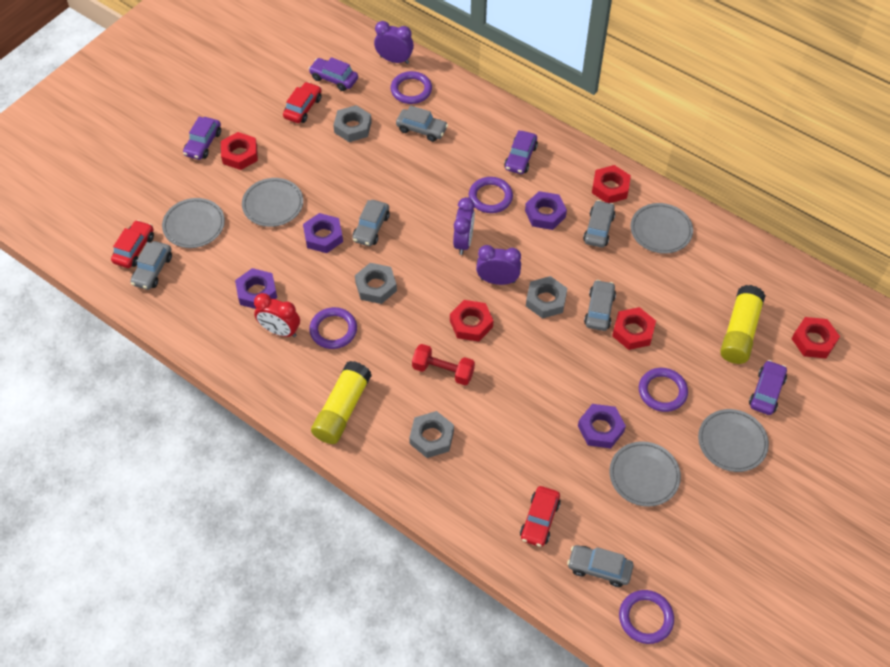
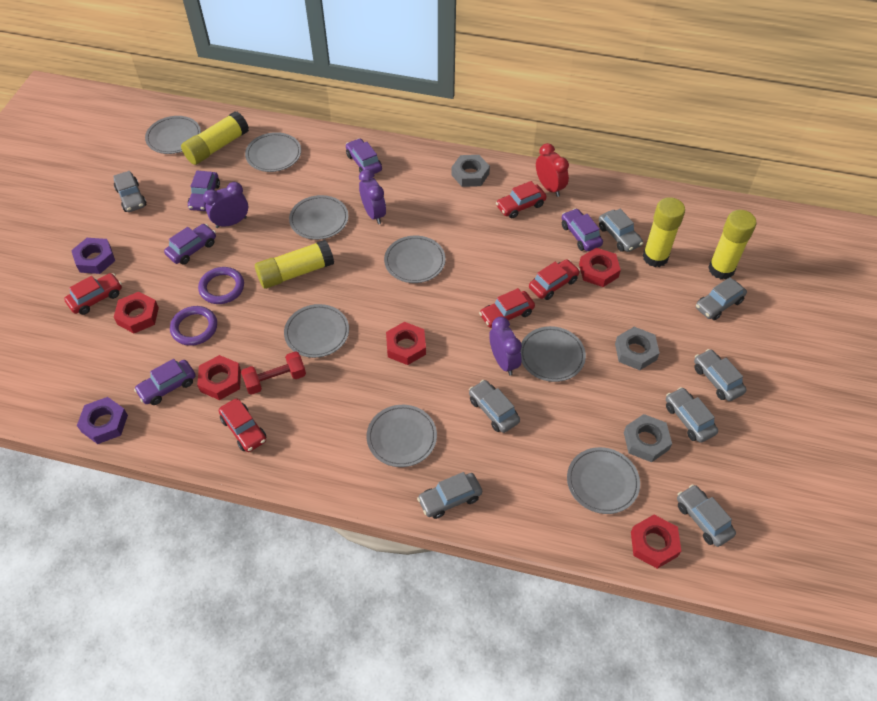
grey car: [130,241,172,290] [353,200,390,246] [396,105,448,142] [567,545,634,587] [583,200,615,248] [584,280,616,331] = 6 -> [113,171,147,212] [417,472,482,519] [469,380,520,433] [599,209,643,252] [666,387,718,443] [677,484,736,547] [694,349,747,401] [696,277,747,320] = 8
grey nut: [333,105,372,142] [355,263,397,304] [409,411,454,458] [526,276,567,319] = 4 -> [451,155,490,187] [615,327,660,370] [624,414,672,462] = 3
grey plate: [162,198,225,248] [242,178,303,227] [609,441,681,507] [630,203,693,254] [698,409,769,472] = 5 -> [145,116,201,154] [245,132,301,172] [284,304,349,358] [289,195,349,240] [367,405,437,467] [384,236,446,283] [520,326,586,382] [567,447,640,514] = 8
purple car: [183,116,221,160] [308,57,358,91] [504,130,538,174] [749,360,787,415] = 4 -> [134,359,196,405] [164,224,216,265] [188,171,220,211] [346,138,382,174] [562,208,603,251] = 5
purple nut: [235,268,277,309] [303,213,343,253] [525,191,567,230] [578,404,626,448] = 4 -> [71,238,115,274] [77,397,128,444] = 2
purple ring: [309,307,357,349] [391,71,432,104] [469,177,513,213] [619,590,674,644] [639,368,688,412] = 5 -> [170,306,217,346] [198,267,244,304] = 2
red car: [111,220,154,268] [283,82,322,123] [520,486,561,547] = 3 -> [64,273,122,315] [219,399,266,452] [479,288,535,328] [496,181,547,218] [529,259,580,300] = 5
yellow glue stick: [311,361,372,444] [720,285,766,364] = 2 -> [181,111,249,165] [255,240,334,289] [643,197,685,267] [708,210,757,279] = 4

